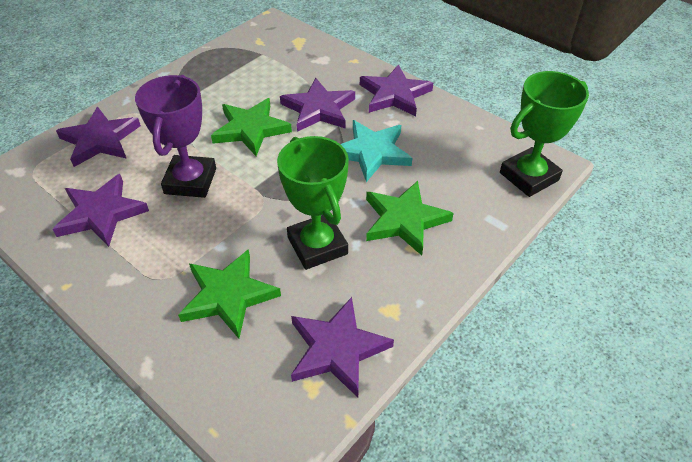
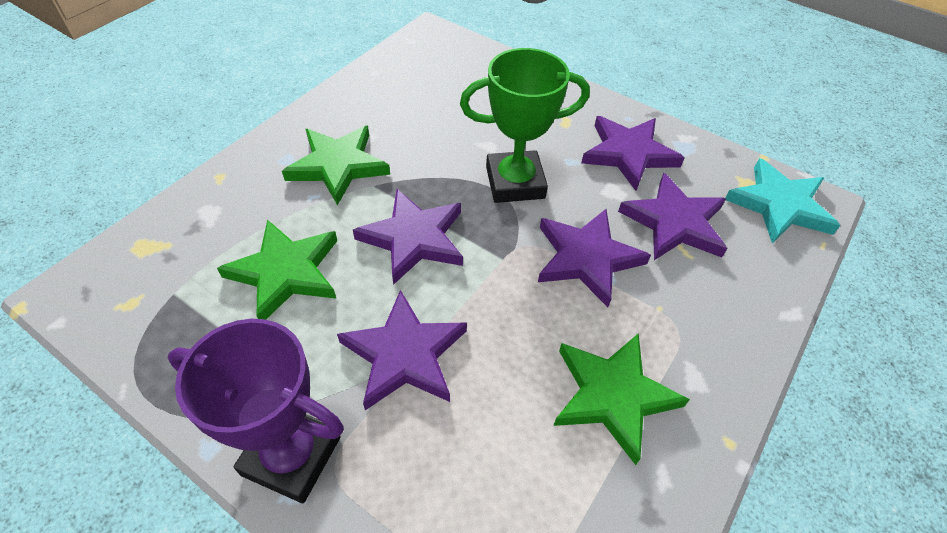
green trophy: [277,136,349,270] [500,71,589,197] = 2 -> [460,48,590,203] = 1

